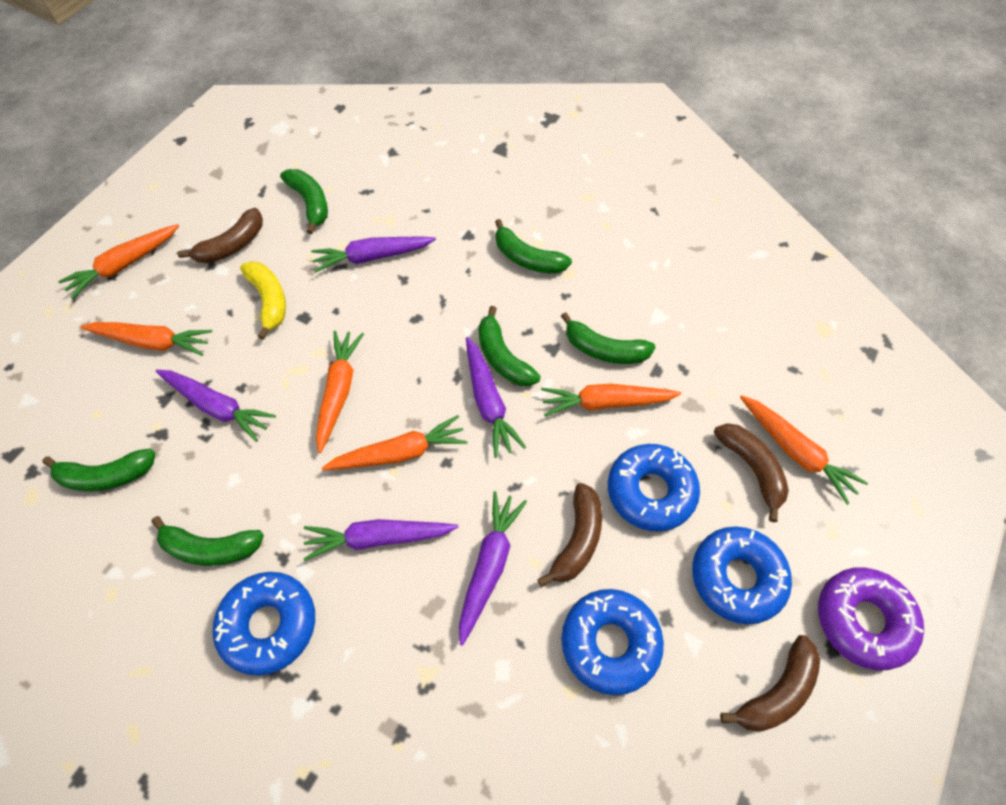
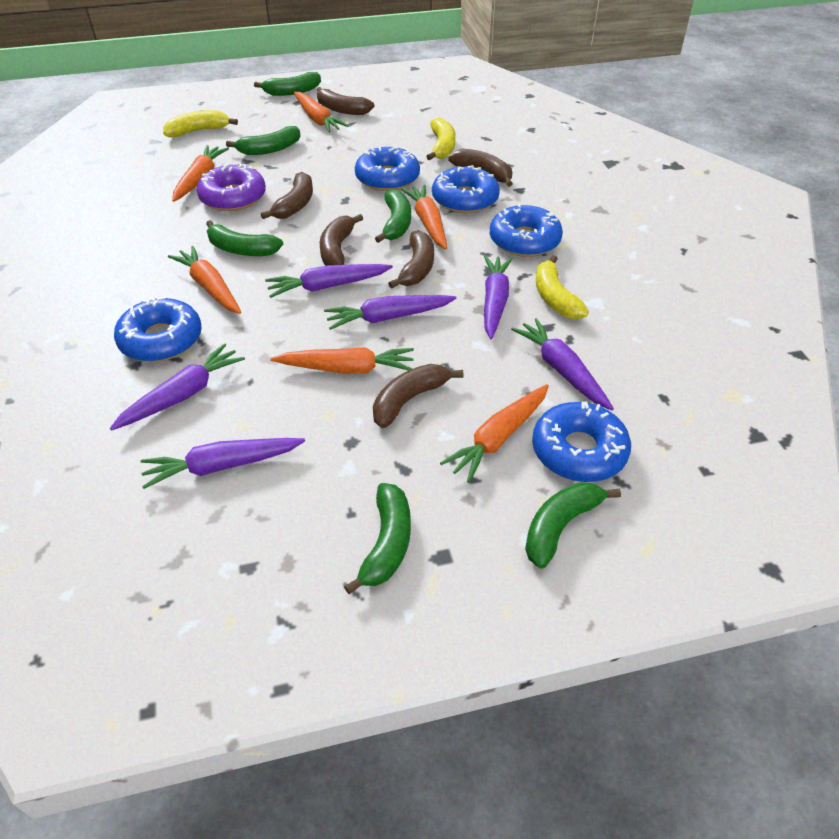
blue donut: [212,572,315,676] [562,589,664,695] [608,444,700,532] [692,526,792,625] = 4 -> [114,297,202,362] [355,147,420,191] [432,165,500,213] [490,203,563,257] [532,401,631,482] = 5
brown banana: [178,208,263,263] [537,483,602,587] [714,423,789,522] [720,635,820,732] = 4 -> [261,172,313,219] [317,87,374,115] [320,214,363,266] [373,364,463,428] [388,230,434,289] [448,149,513,187] = 6
purple carrot: [156,370,276,442] [303,519,458,561] [311,236,436,273] [459,491,527,646] [466,337,526,458] = 5 -> [110,343,245,430] [141,438,305,489] [265,264,393,298] [324,295,457,330] [484,255,513,339] [511,318,614,410] = 6
yellow banana: [240,261,286,340] = 1 -> [163,110,238,137] [426,118,456,160] [536,255,589,319] = 3

